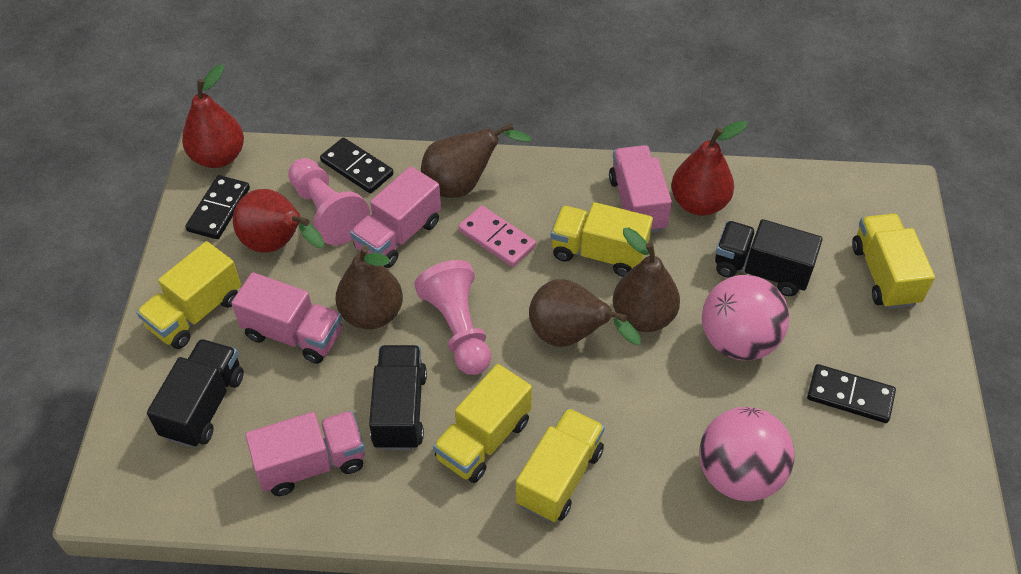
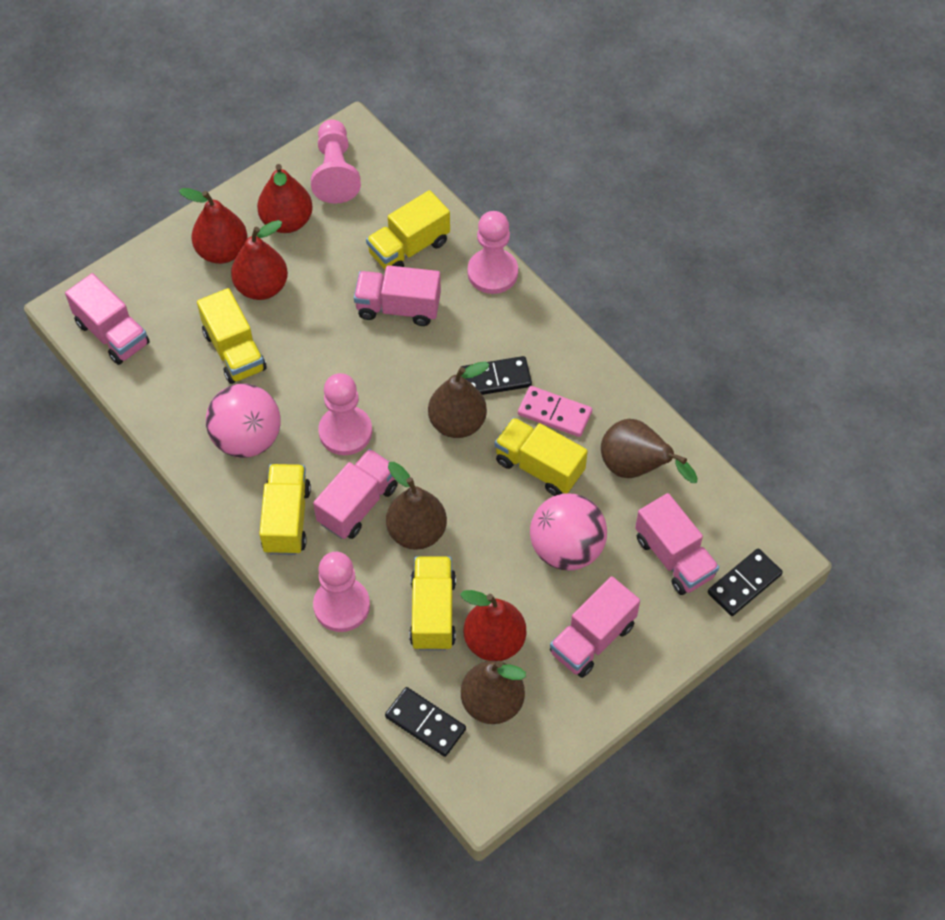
black truck: [147,339,244,448] [369,345,427,450] [715,219,823,296] = 3 -> none = 0
pink pawn: [288,158,370,245] [414,260,491,375] = 2 -> [311,119,361,204] [313,552,370,632] [318,373,372,455] [468,211,518,294] = 4
pink truck: [231,272,342,364] [245,411,365,496] [350,166,441,268] [609,145,672,233] = 4 -> [65,273,150,365] [313,449,398,539] [354,265,441,326] [550,576,640,678] [635,493,719,595] = 5
red pear: [182,64,244,168] [233,189,324,253] [671,121,747,216] = 3 -> [179,188,248,264] [231,220,288,300] [257,164,313,233] [460,590,526,661] = 4

